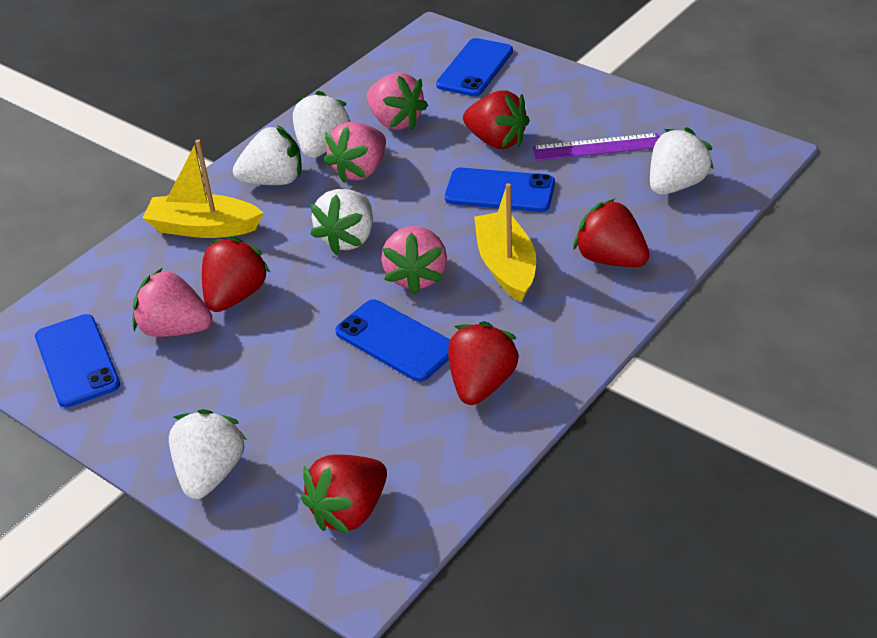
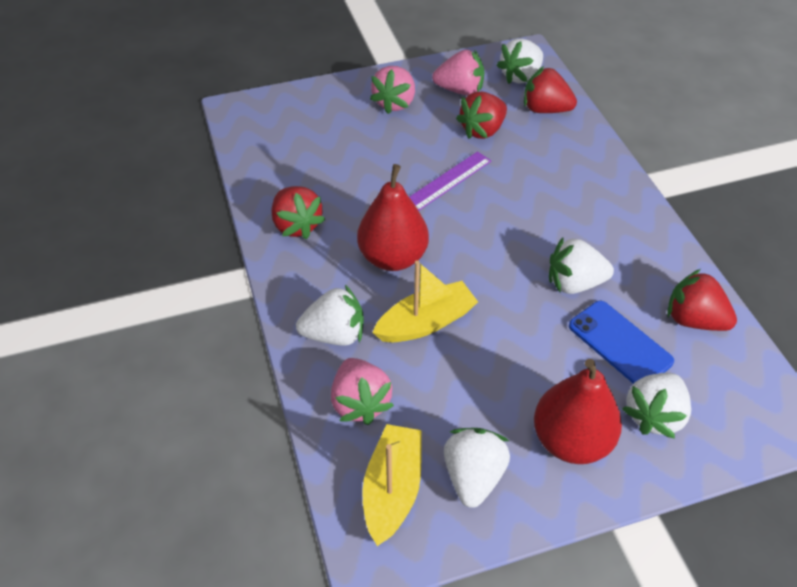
blue phone: [35,314,120,407] [335,299,450,382] [436,38,513,96] [445,168,555,212] = 4 -> [569,301,674,384] = 1
pink strawberry: [132,268,212,337] [324,122,386,183] [367,73,428,130] [381,226,447,295] = 4 -> [331,358,394,425] [370,66,415,114] [432,50,484,95] = 3
red pear: none = 0 -> [357,164,429,271] [534,359,622,464] = 2
red strawberry: [202,236,271,312] [301,454,387,534] [448,321,520,405] [463,90,530,149] [573,198,650,267] = 5 -> [271,186,325,239] [456,92,507,139] [524,66,577,113] [667,269,737,331] = 4

